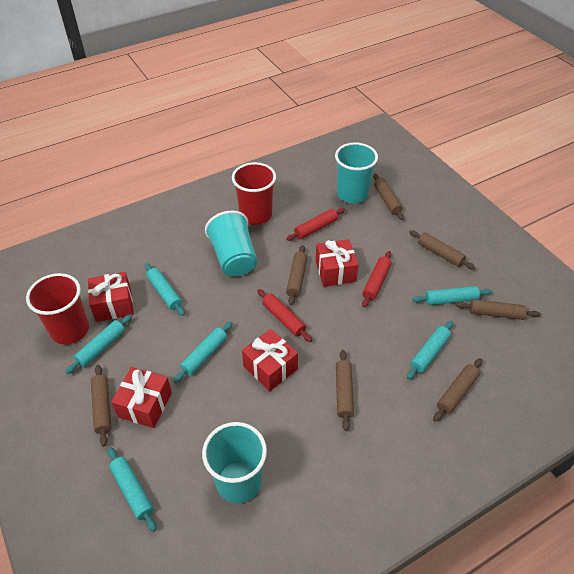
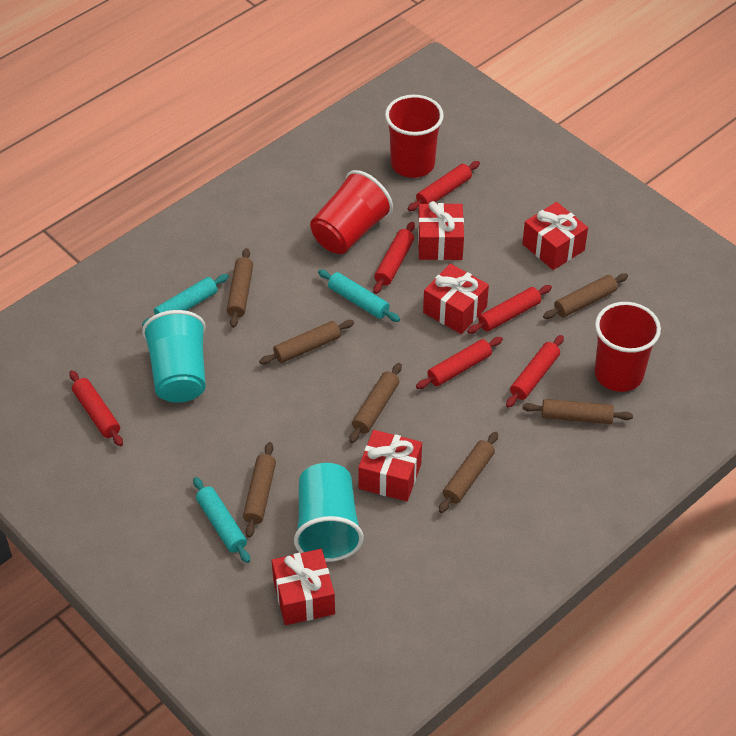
red cup: [26,273,89,345] [232,162,276,225] = 2 -> [310,170,393,254] [385,95,444,178] [595,302,661,392] = 3
red gift: [88,272,134,322] [111,367,172,428] [242,329,298,391] [316,239,359,287] = 4 -> [272,549,335,625] [358,430,422,501] [418,201,464,260] [423,264,489,334] [522,202,588,270] = 5
red rolling pin: [257,289,312,342] [286,208,345,241] [362,251,392,307] = 3 -> [69,370,123,446] [373,222,415,294] [408,161,480,211] [416,337,503,389] [467,285,552,334] [506,335,564,408] = 6
turquoise cup: [202,422,267,503] [205,211,257,277] [335,143,378,204] = 3 -> [142,310,206,403] [294,463,364,562] = 2
turquoise rolling pin: [65,314,132,374] [108,447,156,532] [145,263,185,316] [173,321,233,383] [407,321,453,379] [412,286,492,305] = 6 -> [142,274,229,326] [193,477,250,563] [318,269,400,322] = 3

